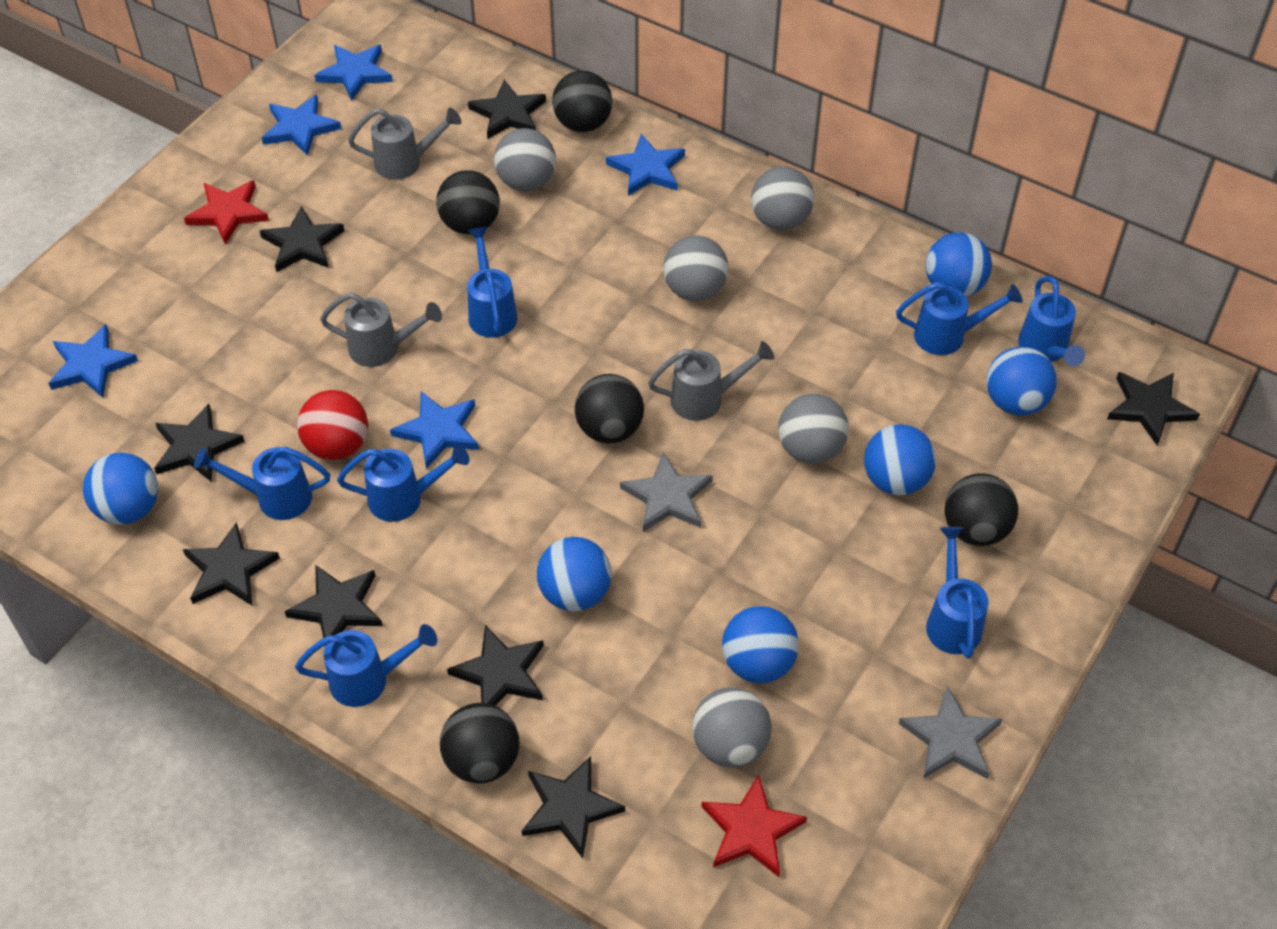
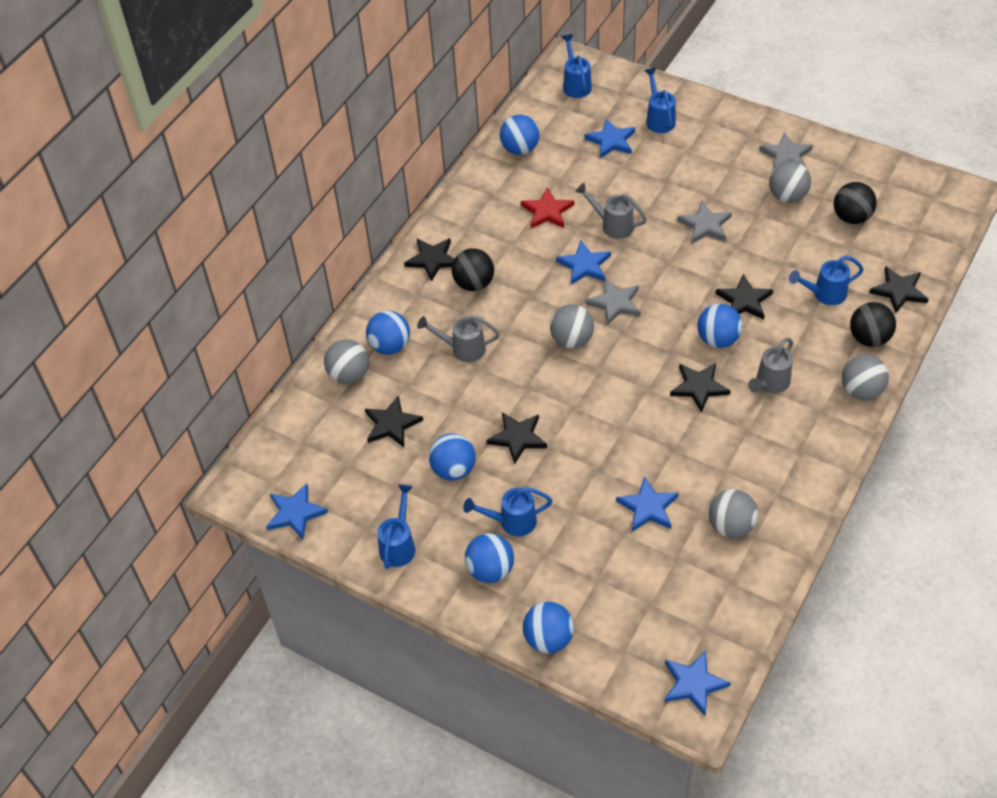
black ball: [436,170,500,234] [440,703,519,784] [552,71,613,132] [575,374,644,443] [944,473,1018,546] = 5 -> [452,248,494,291] [834,182,877,224] [850,302,896,347] = 3
black star: [154,404,245,481] [183,522,280,605] [260,206,344,272] [285,565,383,646] [447,625,544,706] [468,80,546,139] [522,756,625,858] [1107,372,1200,446] = 8 -> [365,395,423,447] [404,238,454,282] [486,412,547,464] [670,363,731,413] [715,274,773,319] [869,266,928,313] = 6
blue watering can: [194,446,330,520] [295,624,437,707] [337,445,469,522] [467,227,518,338] [896,282,1022,355] [926,527,989,659] [1018,276,1085,366] = 7 -> [377,484,415,569] [463,487,553,536] [562,34,592,98] [644,68,676,133] [789,255,864,305] = 5
grey star: [620,452,713,532] [899,686,1002,779] = 2 -> [586,278,641,326] [677,201,732,243] [759,132,813,171] = 3
red ball: [297,390,368,460] = 1 -> none = 0
red star: [184,180,269,245] [701,775,807,877] = 2 -> [521,187,574,228] = 1

